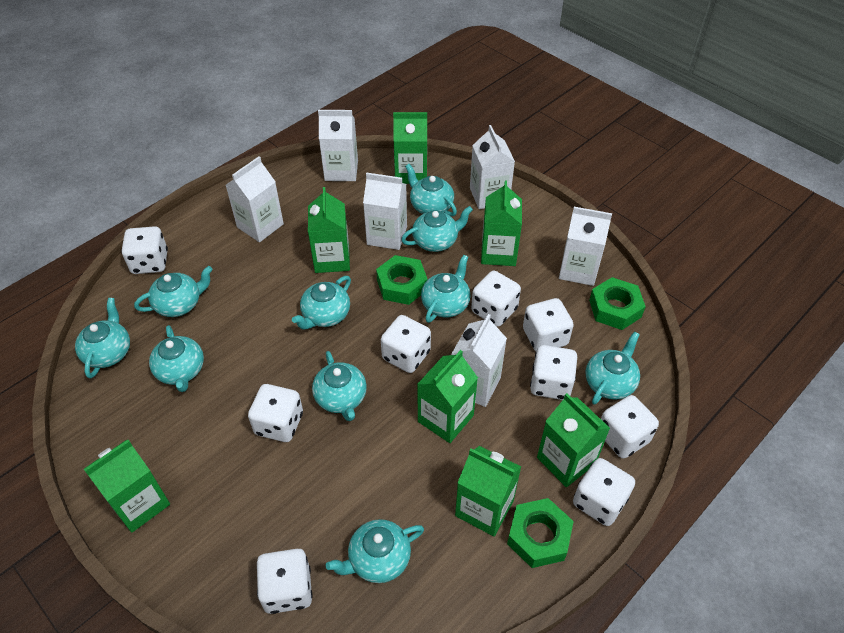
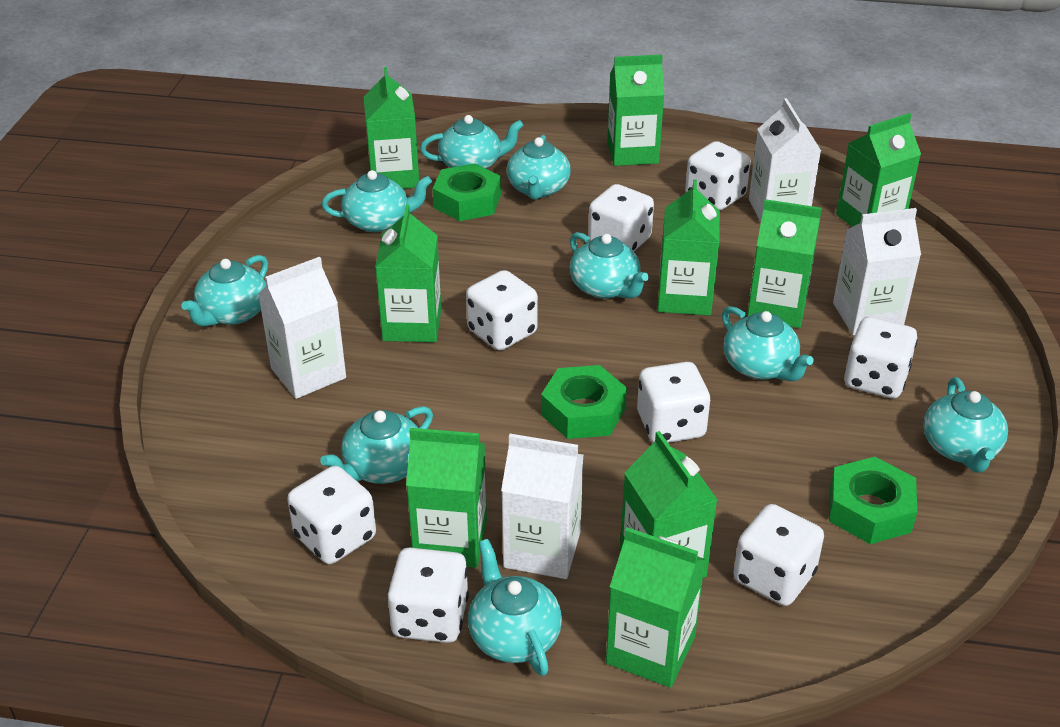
green carton: [84,440,170,533] [308,187,350,273] [393,112,427,184] [417,350,478,443] [455,446,521,537] [481,180,522,266] [537,393,610,487] = 7 -> [364,67,419,189] [375,205,441,342] [406,428,487,568] [606,527,706,688] [607,55,664,166] [620,431,717,578] [658,179,720,316] [747,199,822,328] [836,113,921,227] = 9
turquoise teapot: [75,298,130,378] [134,266,213,317] [149,325,204,392] [292,276,351,330] [312,351,367,421] [326,519,424,583] [401,206,473,252] [405,164,457,216] [421,255,471,323] [585,331,640,405] = 10 -> [182,255,268,326] [320,406,433,484] [322,170,432,232] [420,115,524,169] [468,539,562,676] [507,135,571,200] [570,232,649,299] [722,306,814,381] [923,377,1008,472] = 9
white carton: [226,156,284,242] [318,110,358,181] [363,173,407,250] [452,314,507,407] [470,125,515,209] [559,207,612,286] = 6 -> [258,257,346,399] [501,434,583,579] [749,98,821,222] [833,208,921,335] = 4
white dice: [122,226,168,274] [248,384,303,442] [257,549,312,614] [381,315,431,373] [471,271,521,327] [523,298,574,351] [530,345,577,400] [573,458,635,526] [601,395,659,459] = 9 -> [287,466,376,564] [387,548,469,643] [466,270,538,351] [588,184,654,251] [637,362,710,443] [685,141,751,210] [733,504,824,606] [844,317,918,398] = 8

